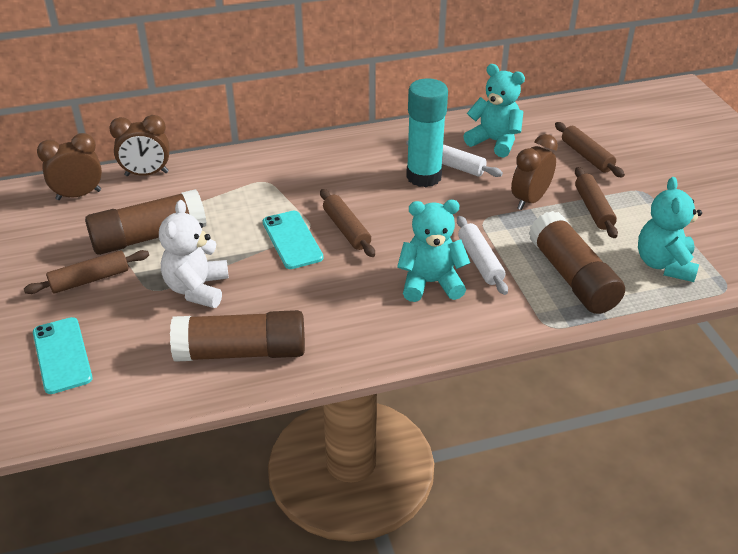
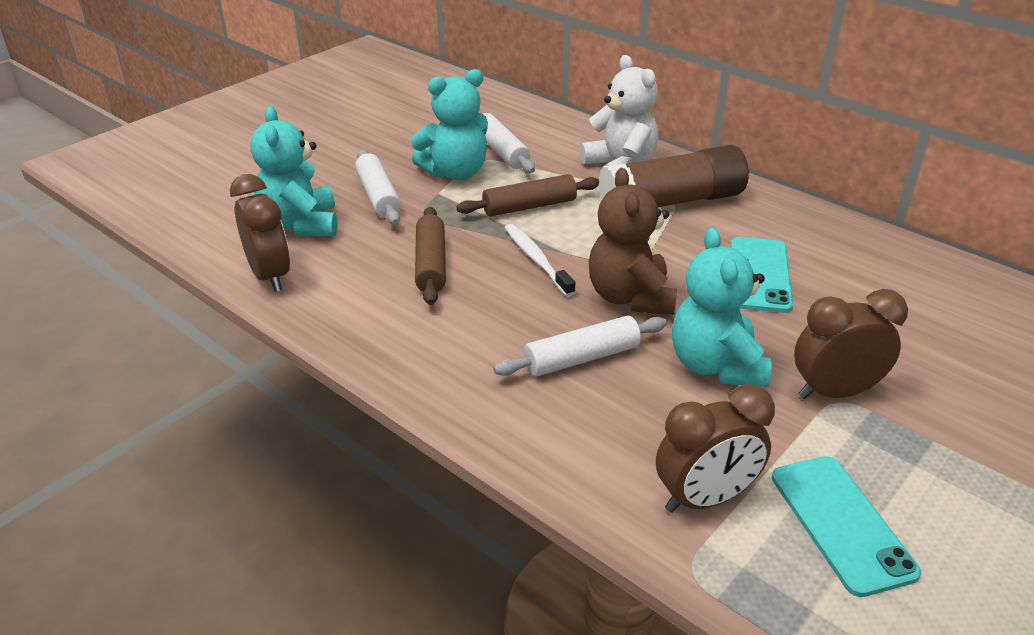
brown glue stick: [85,189,206,255] [170,310,305,362] [528,211,625,314] = 3 -> [598,145,749,207] = 1
brown rolling pin: [24,250,149,294] [320,189,375,257] [555,122,625,177] [575,167,618,238] = 4 -> [415,207,446,305] [456,174,599,217] = 2
brown teddy bear: none = 0 -> [589,168,677,315] = 1
turquoise glue stick: [406,79,448,187] = 1 -> none = 0
white rolling pin: [406,140,503,177] [457,216,508,295] = 2 -> [355,149,401,225] [478,111,535,173] [493,316,667,376] = 3
white toothbrush: none = 0 -> [505,224,575,297] = 1

